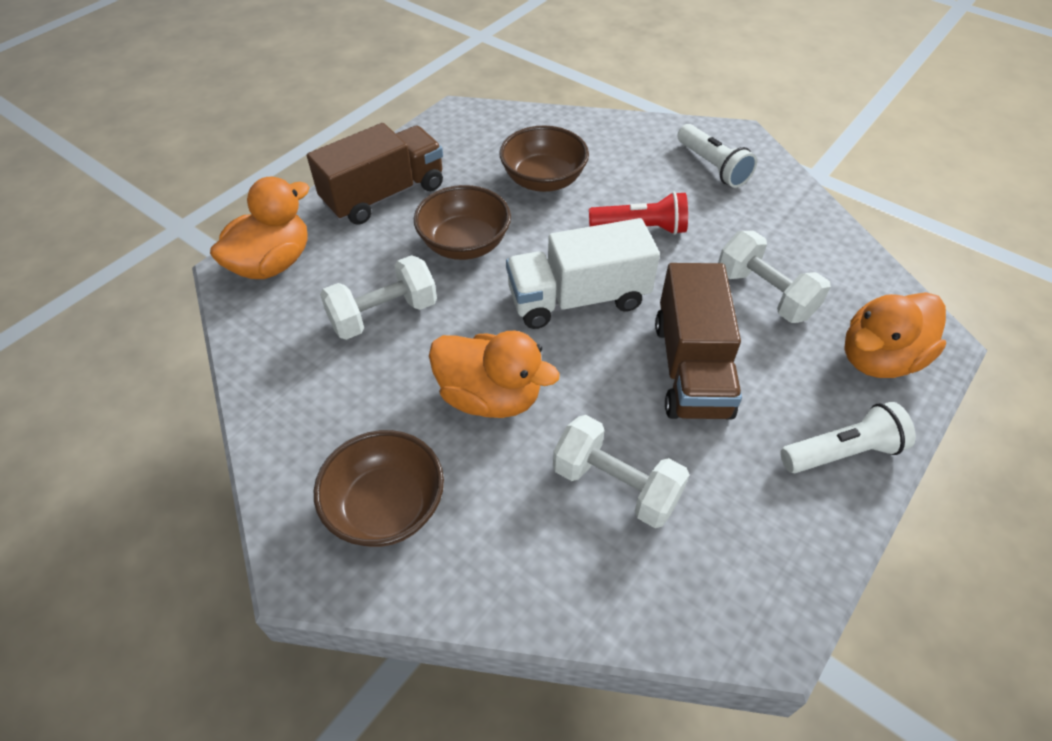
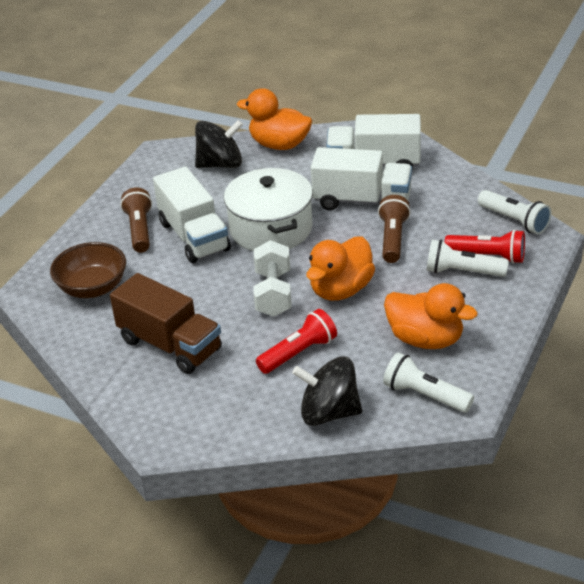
black spinning top: none = 0 -> [195,120,243,168] [292,356,362,426] = 2
brown bowl: [314,430,444,547] [414,185,511,260] [499,126,589,192] = 3 -> [50,242,126,298] = 1
brown flashlight: none = 0 -> [120,187,152,253] [378,195,411,263] = 2
brown truck: [307,123,443,225] [655,263,742,420] = 2 -> [110,273,222,374] = 1
red flashlight: [589,192,688,235] = 1 -> [256,309,337,374] [444,229,525,264] = 2
white dumbbell: [320,255,437,340] [553,415,689,528] [718,231,831,323] = 3 -> [254,240,292,317] = 1
white flashlight: [677,124,757,188] [780,402,916,473] = 2 -> [383,352,474,413] [426,240,509,277] [478,190,552,235] = 3
white pot: none = 0 -> [224,168,313,251] = 1
white truck: [506,218,660,329] = 1 -> [153,167,231,263] [311,147,412,211] [326,114,421,169] = 3

